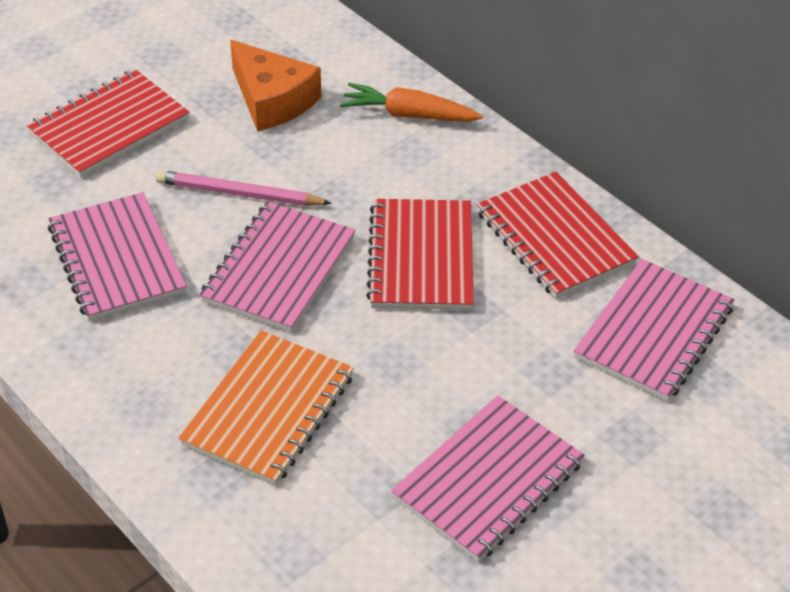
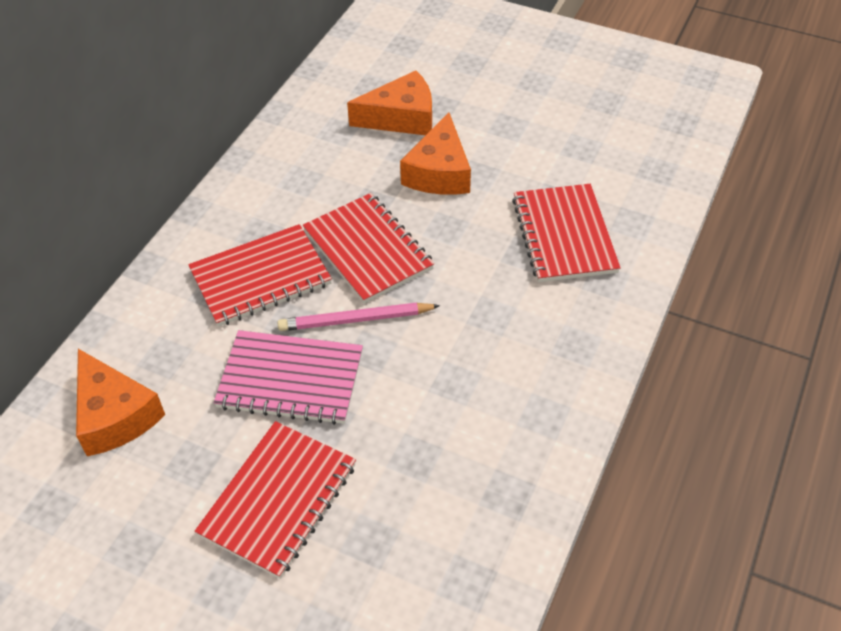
orange carrot: [340,83,483,122] = 1 -> none = 0
orange cheese: [230,40,321,131] = 1 -> [76,349,165,456] [347,70,432,135] [400,112,471,195] = 3
orange notebook: [178,330,354,486] = 1 -> none = 0
pink notebook: [48,192,187,321] [199,201,356,332] [391,395,585,562] [574,259,734,401] = 4 -> [214,330,363,425] = 1
red notebook: [26,69,189,177] [366,199,474,310] [476,172,639,299] = 3 -> [188,224,332,327] [195,421,356,579] [303,193,434,304] [512,184,621,282] = 4

